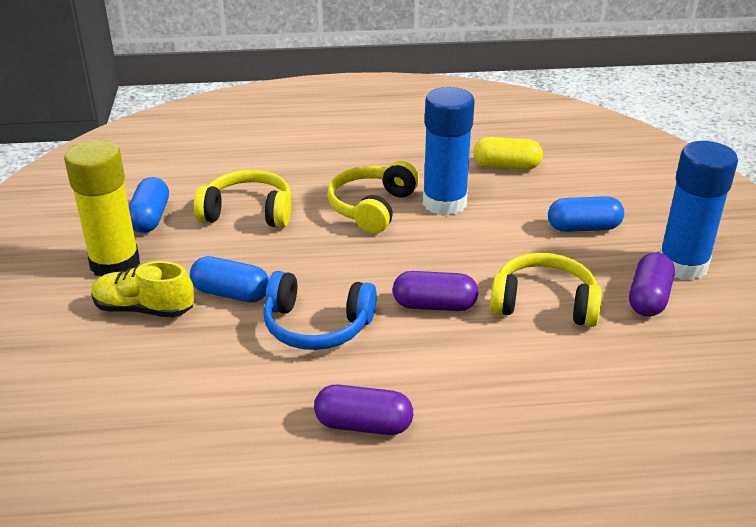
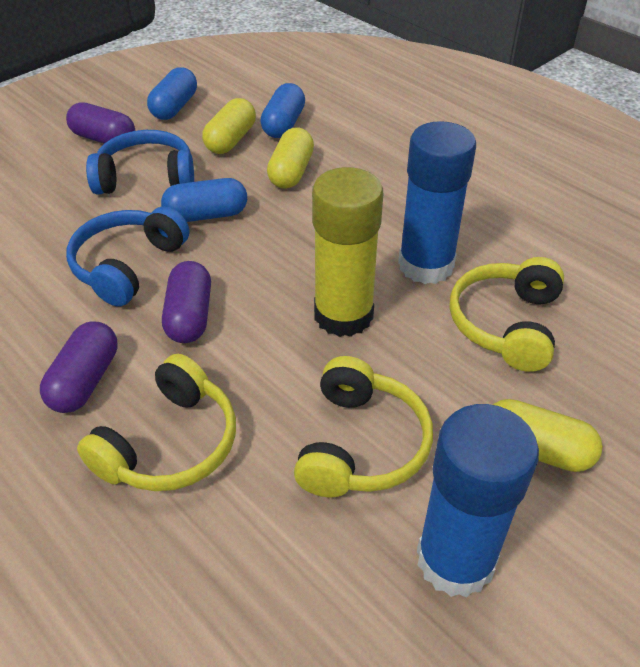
blue headphones: [263,271,377,350] = 1 -> [66,206,189,307] [86,130,194,194] = 2
yellow capsule: [474,137,543,170] = 1 -> [202,98,256,154] [267,128,314,189] [493,399,603,472] = 3
yellow shoe: [91,261,194,318] = 1 -> none = 0

